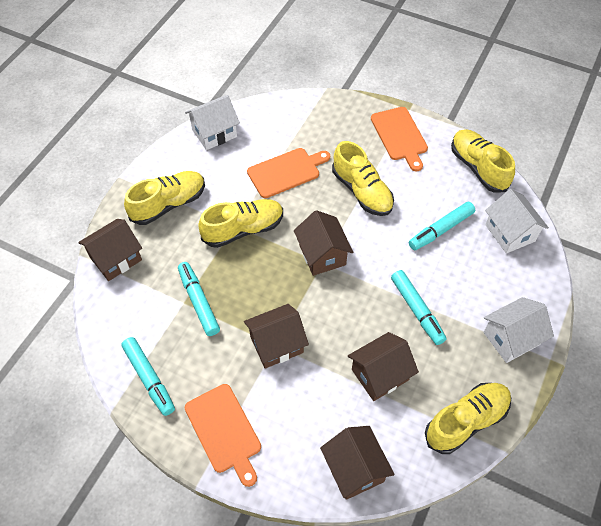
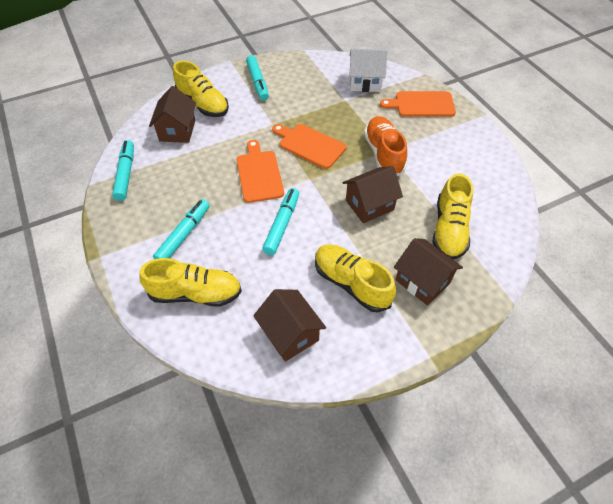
brown house: [78,219,142,281] [244,304,309,369] [294,210,353,276] [320,426,394,500] [348,332,419,401] = 5 -> [149,86,196,143] [253,289,326,362] [343,166,403,223] [394,238,463,306] = 4
orange shoe: none = 0 -> [364,116,407,176] = 1
white house: [185,95,240,150] [483,297,554,363] [485,189,549,254] = 3 -> [349,49,387,92] = 1
yellow shoe: [124,171,205,225] [198,199,283,248] [332,141,394,216] [425,383,511,454] [451,129,515,193] = 5 -> [139,258,242,307] [173,61,229,117] [315,244,396,313] [432,173,473,260] = 4

